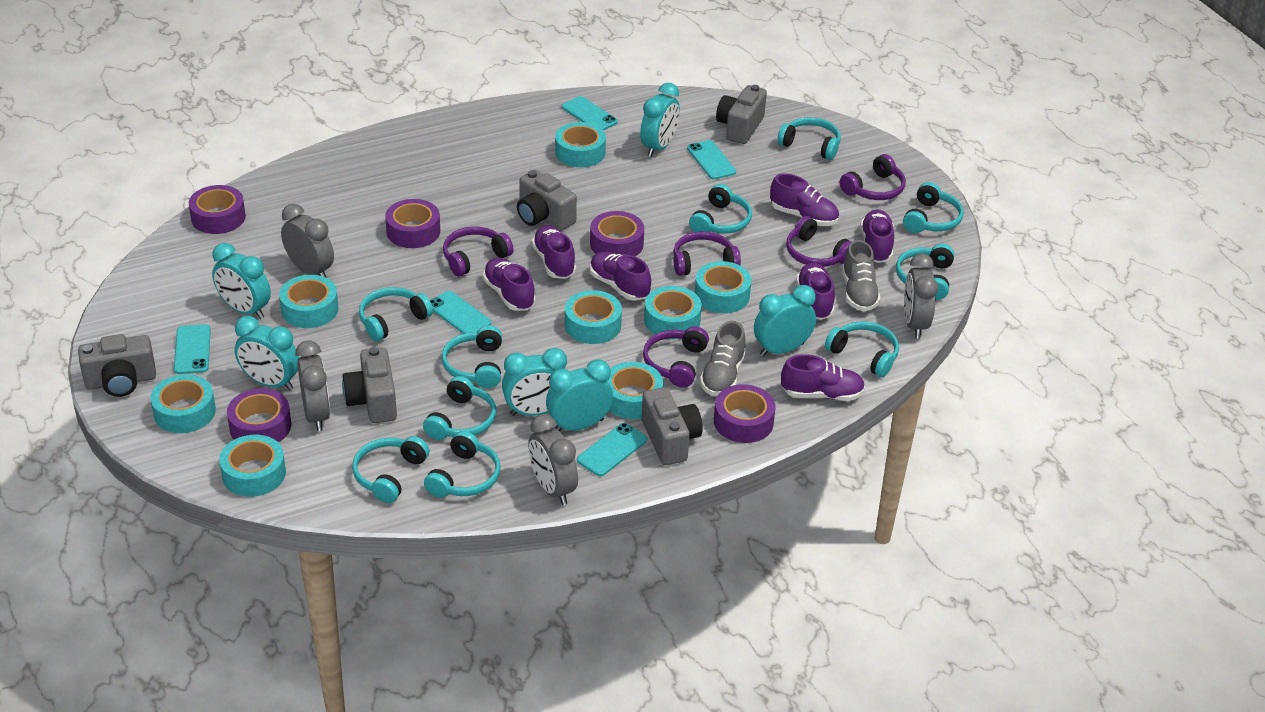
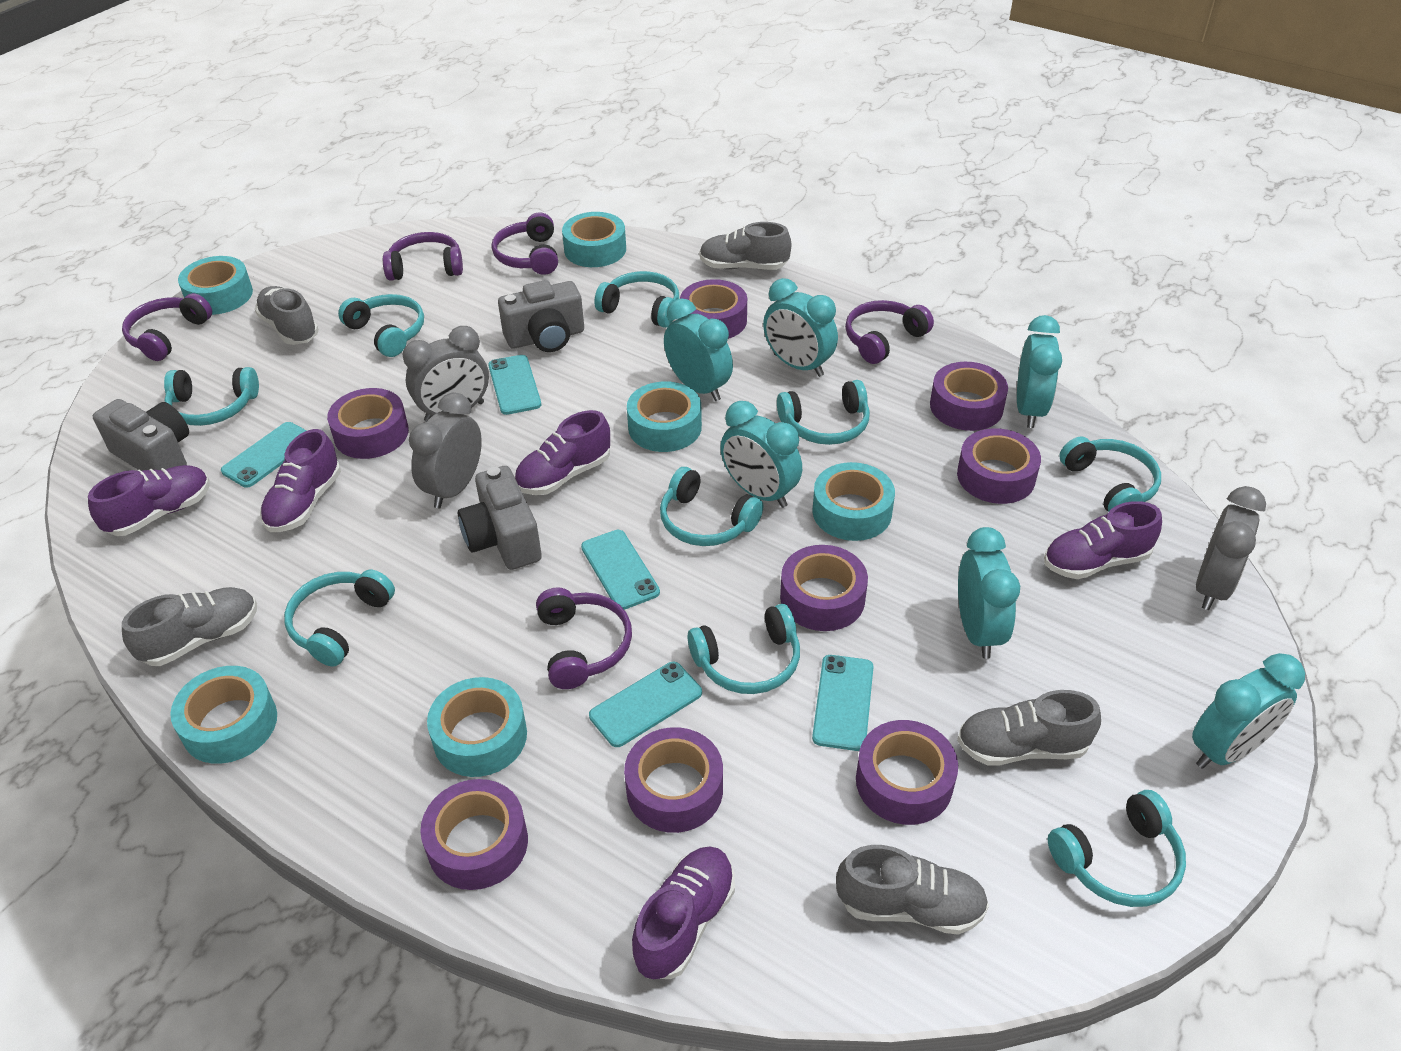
grey camera: [78,334,156,397] [342,347,397,423] [517,170,577,231] [642,387,703,465] [716,85,767,144] = 5 -> [93,399,189,471] [458,466,542,570] [498,280,584,352] = 3
grey clock: [281,204,334,278] [295,341,330,431] [528,414,578,505] [904,253,938,339] = 4 -> [403,326,489,422] [409,393,482,508] [1196,486,1266,610] = 3
grey shoe: [700,321,746,396] [842,240,881,311] = 2 -> [122,587,257,666] [255,286,319,345] [699,222,791,270] [836,845,989,935] [957,690,1101,766] = 5
purple shoe: [483,258,536,311] [532,225,576,279] [590,251,651,301] [770,174,839,226] [781,354,865,401] [796,263,835,320] [860,209,894,263] = 7 -> [88,465,210,536] [260,429,341,532] [515,410,610,495] [632,846,735,979] [1044,501,1162,579] = 5
purple tape: [189,185,246,234] [227,388,291,442] [385,199,440,248] [590,211,644,256] [714,384,776,443] = 5 -> [327,388,409,459] [420,779,528,890] [624,727,723,833] [680,279,747,339] [780,545,868,631] [856,720,958,825] [930,362,1008,431] [957,428,1041,504] = 8
turquoise headphones: [352,436,429,503] [359,287,433,341] [423,376,496,440] [424,431,501,498] [441,325,502,388] [689,184,752,234] [777,117,841,160] [825,321,899,377] [896,244,954,300] [903,182,964,233] = 10 -> [164,367,259,426] [284,570,395,667] [338,294,424,357] [594,271,679,328] [660,467,764,546] [688,604,800,694] [777,380,870,445] [1048,790,1186,907] [1059,436,1161,512] = 9
turquoise tape: [151,374,216,433] [219,435,286,497] [279,275,339,328] [555,122,606,167] [565,290,622,344] [607,362,663,419] [644,286,702,339] [695,261,751,313] = 8 -> [170,666,277,764] [178,256,253,315] [427,677,527,777] [562,212,626,267] [627,381,702,452] [812,462,895,541] = 6

